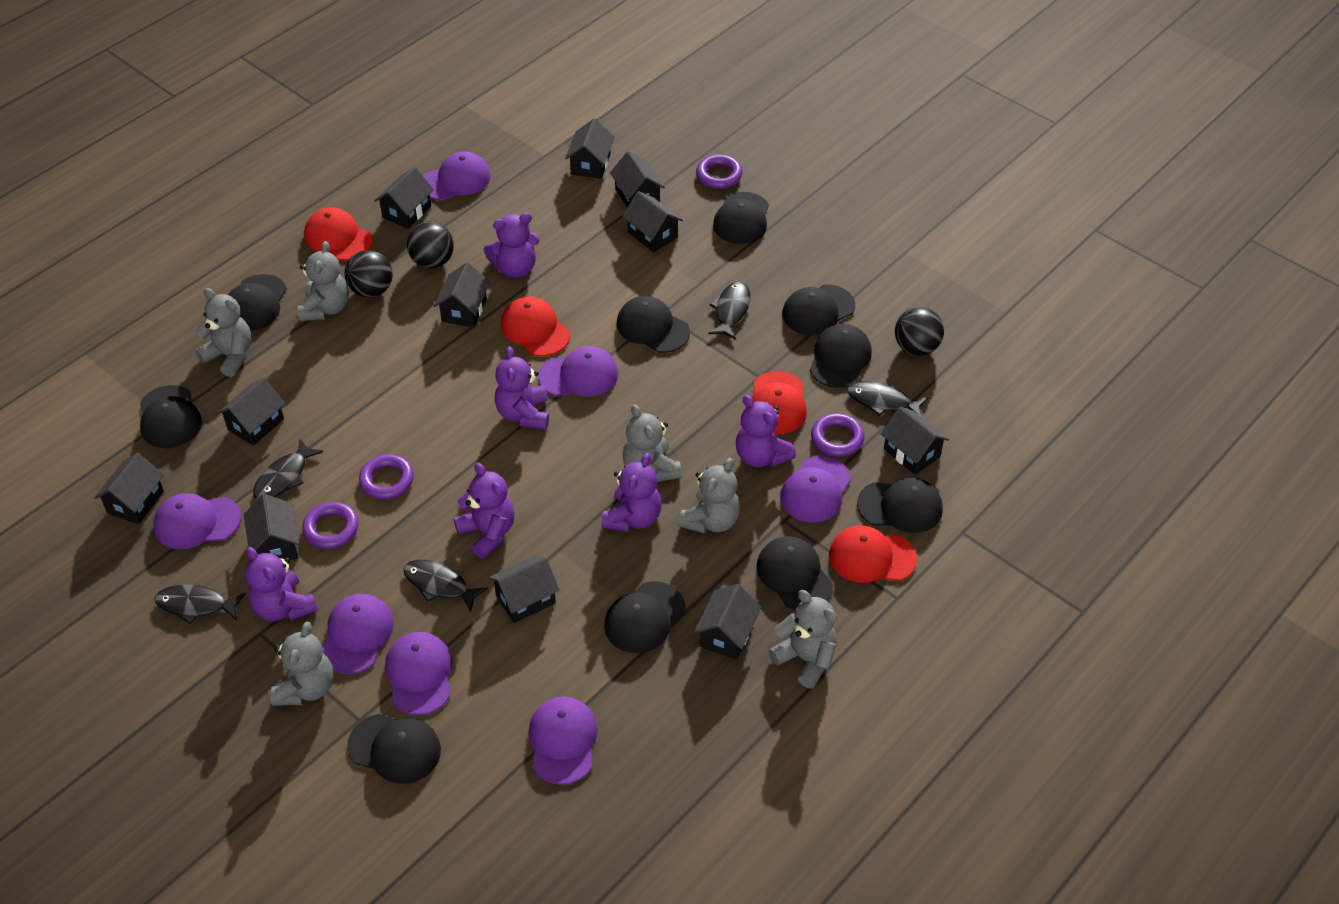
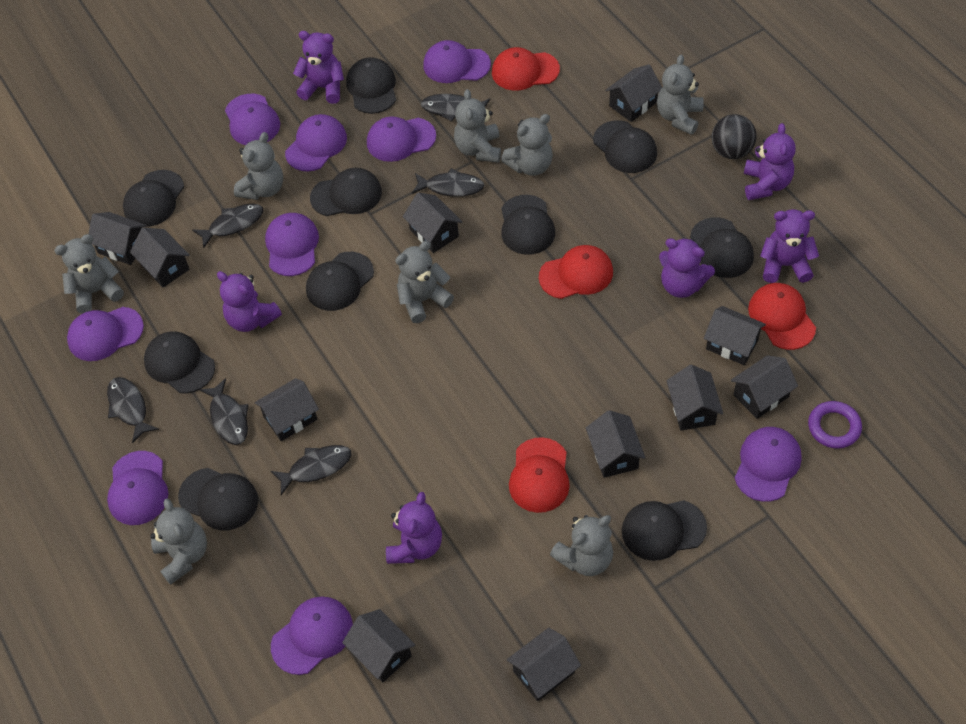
black ball: [344,250,393,298] [407,222,454,269] [895,307,944,356] = 3 -> [711,114,757,159] = 1
black fish: [155,585,246,624] [253,439,323,500] [403,560,488,612] [708,282,750,340] [847,381,928,416] = 5 -> [107,377,159,443] [192,204,264,248] [199,378,249,445] [271,445,352,495] [412,168,484,197] [421,94,490,122] = 6
grey teddy bear: [195,288,252,377] [270,622,334,706] [298,241,349,321] [623,405,682,482] [678,458,740,534] [769,590,837,688] = 6 -> [54,234,124,314] [151,498,207,585] [234,132,283,200] [395,241,454,323] [454,89,501,163] [501,114,553,176] [550,515,613,576] [657,54,704,135] = 8
purple cap: [153,493,241,549] [322,594,394,674] [385,632,453,715] [423,151,491,201] [529,697,598,785] [538,346,618,396] [780,456,851,523] = 7 -> [67,307,144,361] [107,451,168,525] [225,94,280,145] [265,213,319,276] [271,597,353,675] [285,114,347,171] [367,116,436,162] [423,40,491,83] [735,427,802,502] = 9
purple ring: [302,502,358,549] [359,454,414,500] [696,155,742,189] [811,413,865,457] = 4 -> [808,401,862,449] = 1

